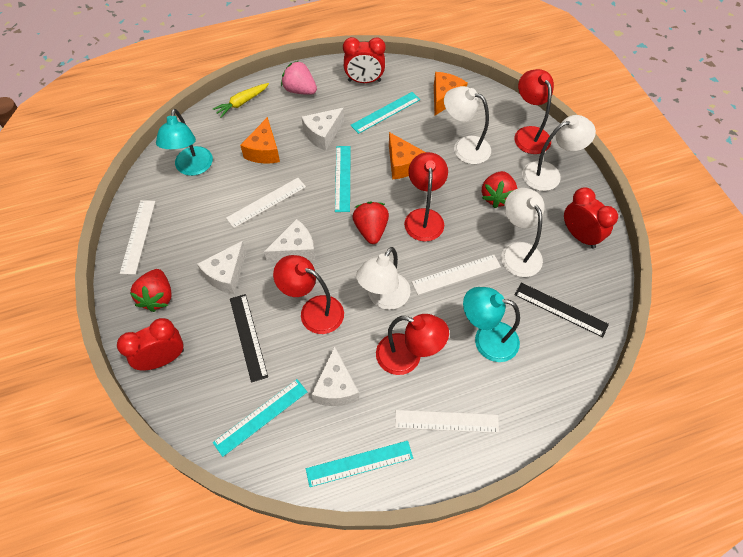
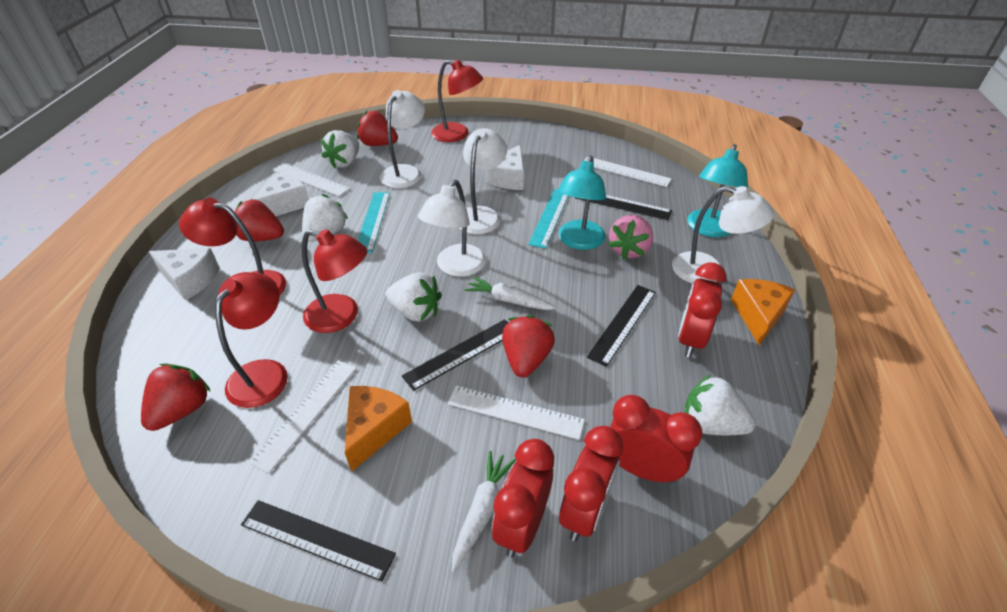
black ruler: [230,294,268,383] [515,283,609,337] = 2 -> [241,500,396,582] [402,319,508,391] [575,195,672,220] [587,285,656,367] = 4
orange cheese: [240,117,280,164] [389,132,426,180] [434,72,468,115] = 3 -> [345,386,412,472] [731,279,795,345] = 2
red clock: [117,318,184,370] [343,37,386,83] [564,187,618,249] = 3 -> [492,439,554,558] [559,426,623,542] [610,395,702,483] [678,262,727,357] = 4
red strawberry: [130,269,172,312] [352,202,389,244] [482,171,518,208] = 3 -> [141,364,211,431] [234,199,284,241] [357,111,398,146] [502,315,555,377] = 4
turquoise ruler: [213,379,307,457] [306,441,413,487] [335,146,351,212] [350,92,420,134] = 4 -> [358,192,390,253] [528,189,568,249] = 2
white carrot: none = 0 -> [452,450,516,572] [465,276,557,310] = 2
white cheese: [197,241,246,294] [264,219,316,263] [302,108,344,151] [311,346,359,406] = 4 -> [149,248,220,301] [253,172,309,216] [485,144,524,190] = 3
white strawberry: none = 0 -> [302,194,348,242] [321,130,359,168] [386,272,442,322] [685,374,756,435] = 4
yellow carrot: [213,83,269,117] = 1 -> none = 0

